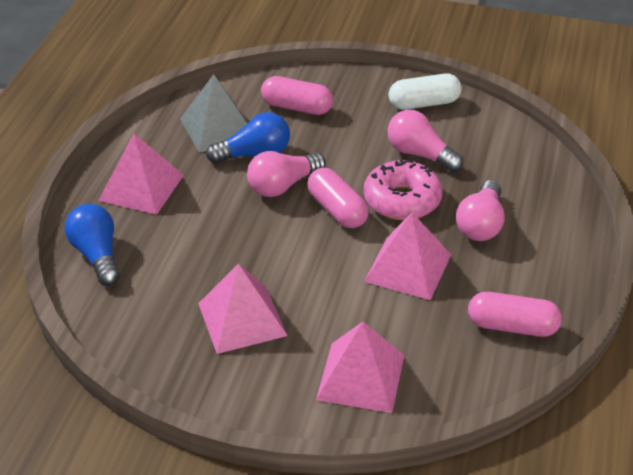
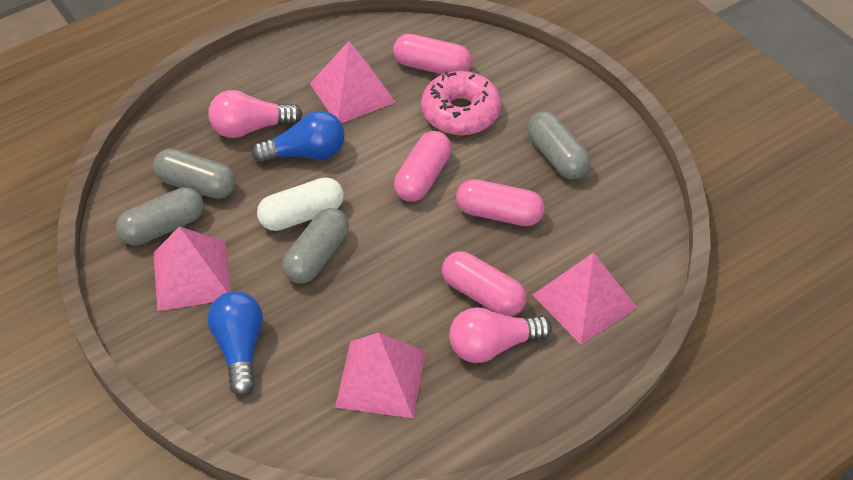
grey capsule: none = 0 -> [116,187,204,246] [153,149,236,199] [282,208,349,283] [527,112,591,179] = 4
grey pyramid: [180,74,248,153] = 1 -> none = 0
pink capsule: [261,76,333,115] [307,168,369,228] [468,292,562,337] = 3 -> [393,34,472,74] [394,131,452,202] [442,251,527,317] [456,179,545,226] = 4
pink light bulb: [247,151,326,197] [388,110,463,172] [456,180,505,241] = 3 -> [208,90,303,138] [449,307,552,363] = 2

